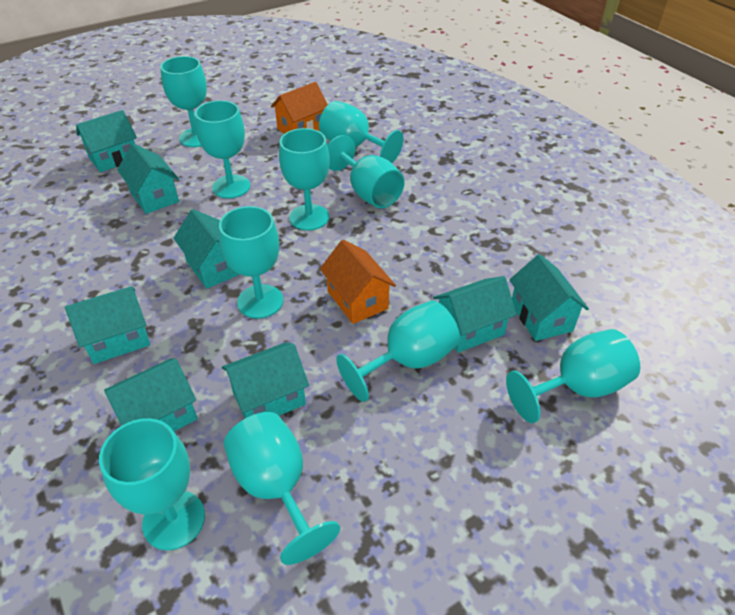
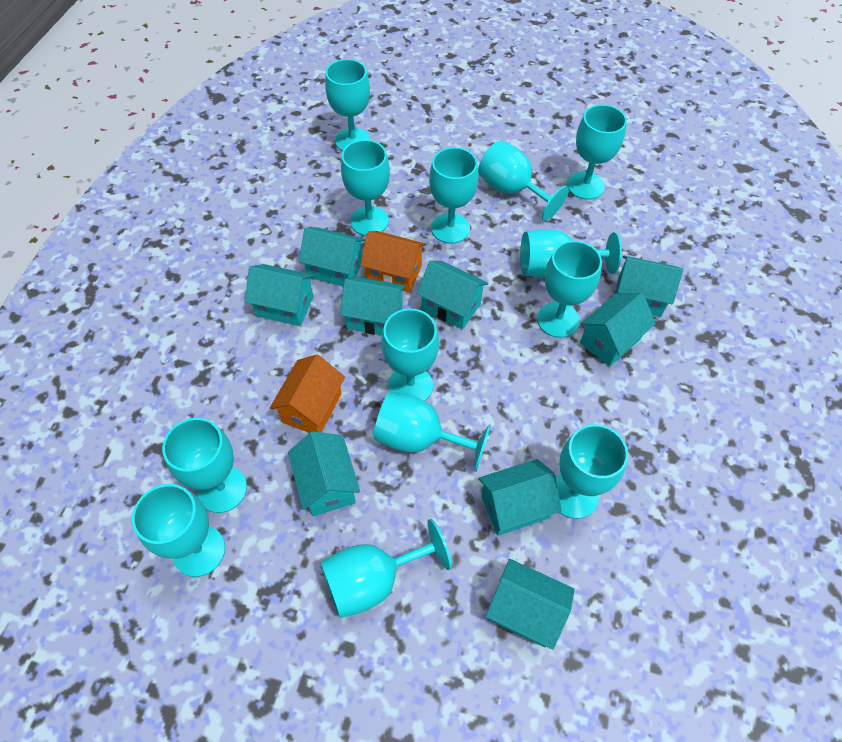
turquoise goblet: [99,418,205,550] [160,56,207,147] [195,100,250,198] [219,206,283,319] [224,412,340,565] [279,128,330,230] [319,101,404,163] [327,135,404,208] [336,300,460,402] [506,329,640,423] = 10 -> [132,484,225,577] [162,418,247,513] [320,519,452,618] [325,59,371,151] [341,140,390,236] [373,391,491,472] [381,309,439,401] [429,147,479,244] [478,140,569,221] [520,229,622,278] [537,241,602,338] [556,424,628,519] [567,104,627,200] = 13
turquoise house: [65,286,150,364] [76,110,137,172] [104,358,198,431] [117,143,179,214] [174,209,240,289] [222,343,309,418] [433,276,517,353] [509,254,589,341] = 8 -> [245,264,314,326] [288,431,360,516] [299,227,365,286] [340,276,406,335] [417,261,488,330] [479,459,562,536] [486,559,575,650] [580,293,656,367] [616,256,683,317] = 9

